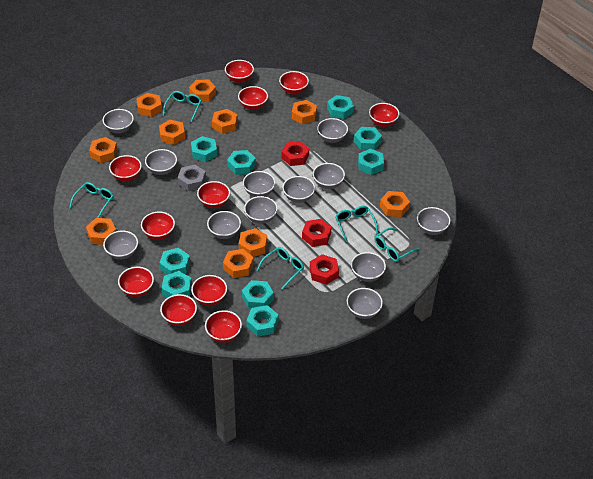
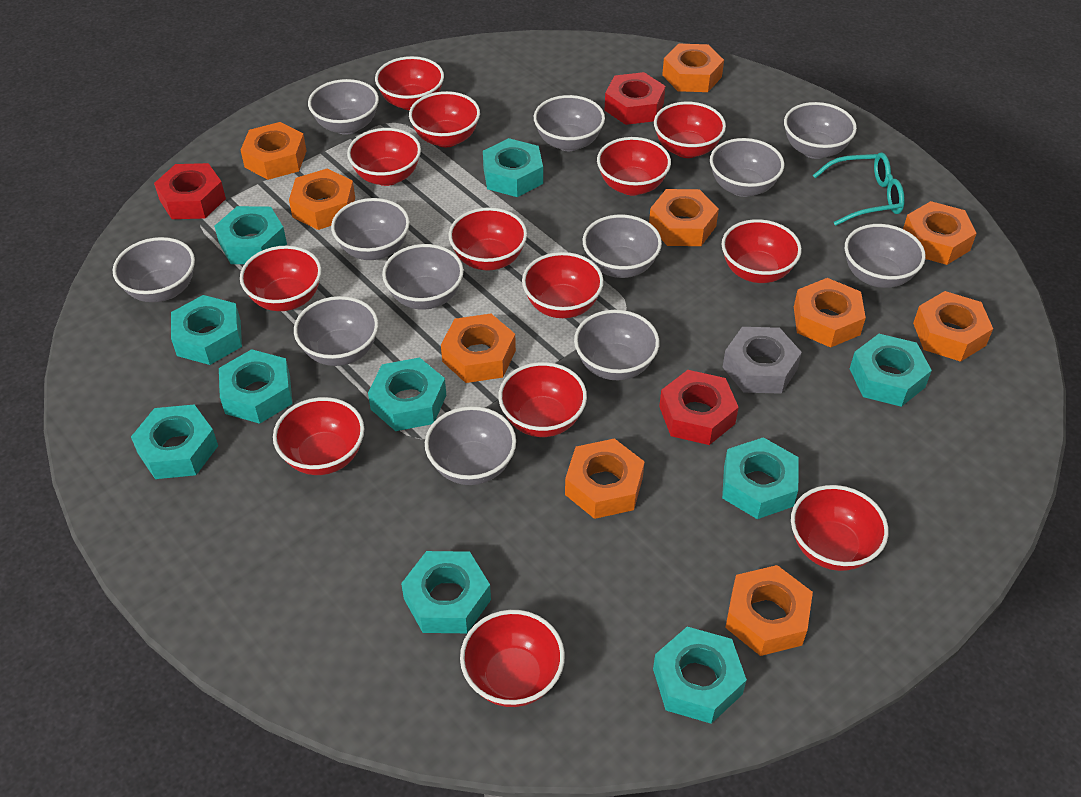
red bowl: [109,155,142,181] [118,267,154,297] [141,212,175,240] [160,294,197,326] [191,275,227,306] [197,181,230,208] [205,310,242,343] [225,60,254,83] [238,86,268,110] [279,71,309,95] [369,103,399,127] = 11 -> [240,246,322,311] [273,397,364,475] [347,128,421,186] [375,56,444,110] [409,91,480,147] [449,207,527,270] [460,610,565,707] [498,362,587,437] [522,252,604,318] [597,137,671,195] [654,102,726,158] [722,219,802,283] [791,485,889,571] = 13
turquoise glasses: [69,182,114,218] [163,91,202,122] [257,247,304,290] [335,206,378,242] [374,228,420,262] = 5 -> [813,153,905,226] = 1
turquoise nut: [159,248,190,275] [162,271,192,298] [191,136,217,162] [227,150,256,175] [242,280,274,309] [246,305,278,337] [327,95,354,119] [354,127,382,150] [358,149,384,175] = 9 -> [131,405,218,479] [171,295,242,365] [214,206,287,264] [219,349,292,424] [368,357,446,431] [401,551,491,633] [483,138,543,197] [653,627,747,724] [722,437,799,519] [850,334,932,407] = 10

